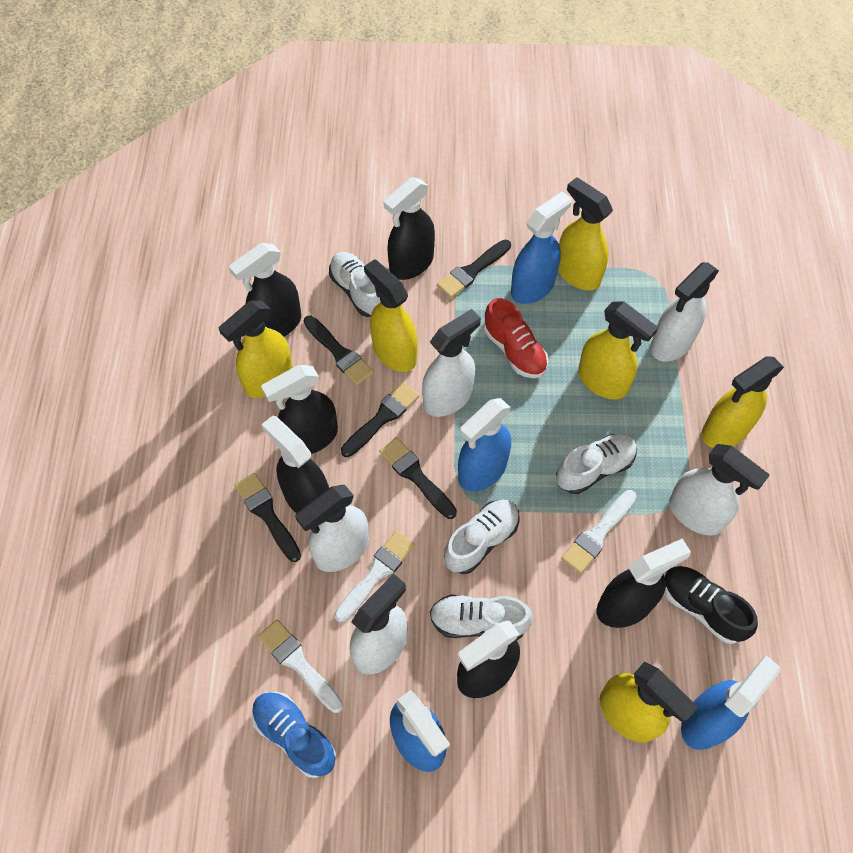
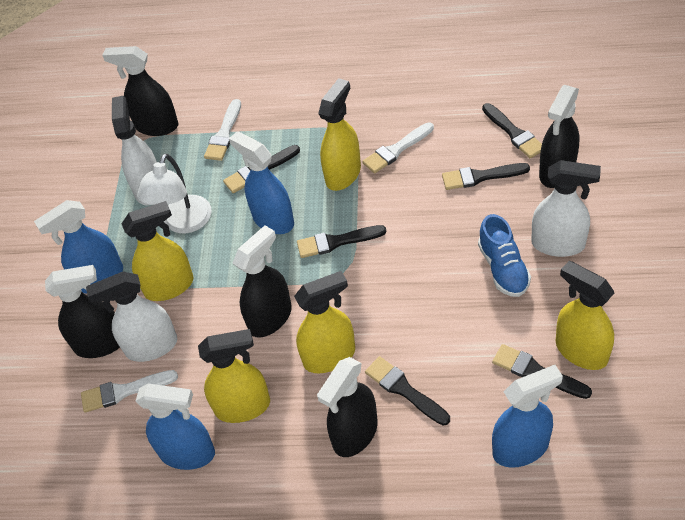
black brush: [234,473,301,562] [304,316,374,385] [341,382,419,457] [380,438,457,519] [437,240,511,298] = 5 -> [223,145,300,193] [297,225,386,258] [365,356,450,426] [442,163,530,190] [482,103,542,158] [492,344,592,399] = 6
black shoe: [664,566,758,644] = 1 -> none = 0
black spray bottle: [229,243,302,337] [261,365,338,454] [261,416,329,513] [384,177,435,280] [457,621,520,698] [596,539,691,628] = 6 -> [45,265,120,358] [102,46,179,136] [233,225,292,338] [317,357,378,457] [539,85,579,188] = 5
red shoe: [484,298,548,378] = 1 -> none = 0
white lamp: none = 0 -> [137,154,212,234] = 1
white shoe: [329,252,381,317] [430,594,533,640] [444,500,520,574] [556,434,637,494] = 4 -> none = 0
white spray bottle: [295,485,369,572] [350,574,407,674] [422,309,481,417] [650,262,719,362] [669,444,770,536] = 5 -> [86,272,177,362] [112,96,157,206] [531,160,601,257] = 3
yellow spray bottle: [218,301,293,398] [364,259,418,372] [558,177,613,291] [578,301,658,400] [600,662,698,743] [701,356,784,448] = 6 -> [121,201,194,301] [198,329,270,423] [294,271,355,373] [318,78,361,191] [556,261,614,370] = 5

